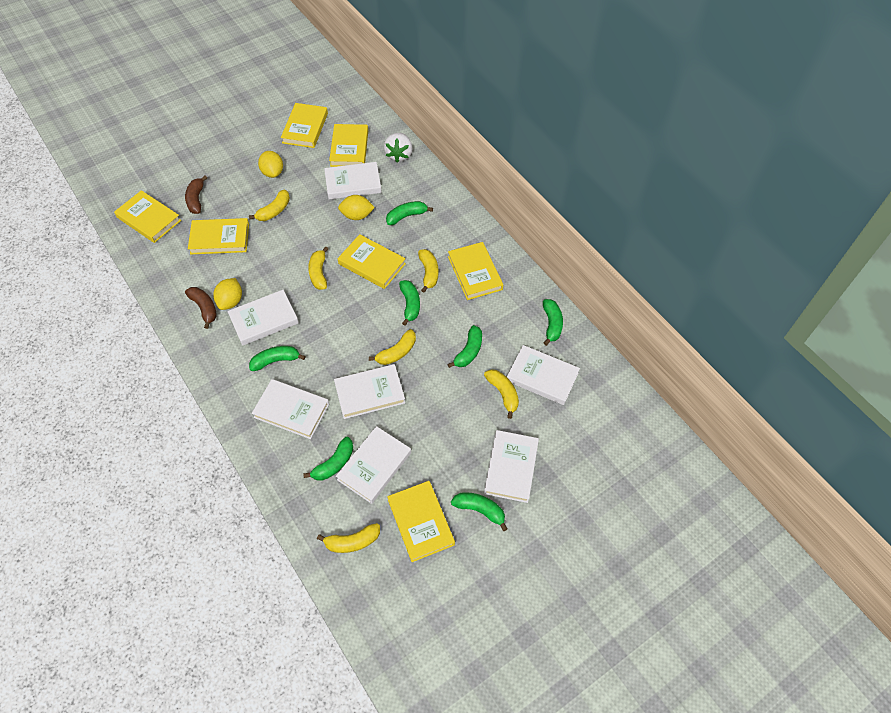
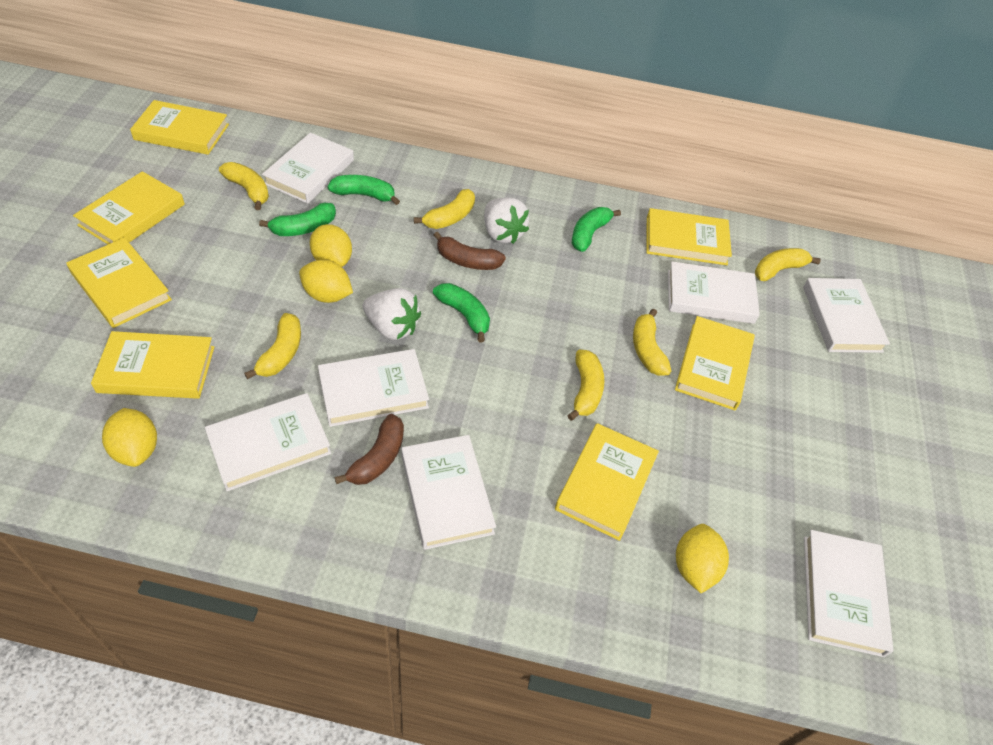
green banana: [249,346,306,371] [303,437,353,481] [386,201,433,225] [399,280,420,326] [448,325,482,368] [451,492,508,531] [543,299,563,346] = 7 -> [259,202,336,236] [328,175,400,205] [433,283,490,342] [572,207,621,252] = 4
white strawberry: [384,133,413,163] = 1 -> [363,288,421,340] [484,197,529,244] = 2
yellow lemon: [213,278,242,310] [258,151,283,178] [338,195,375,220] = 3 -> [102,408,157,467] [299,260,353,303] [310,224,352,267] [676,524,729,593] = 4

